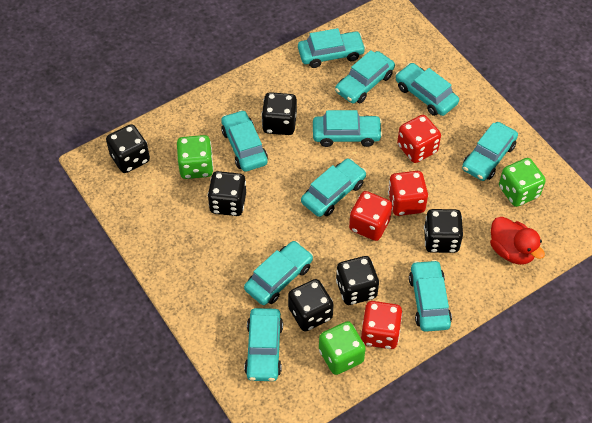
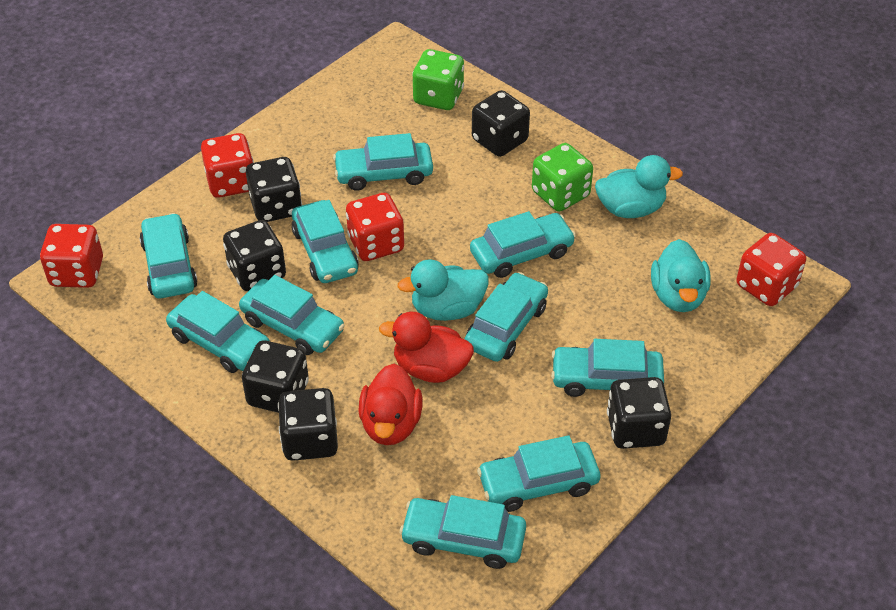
green dice: [177,135,214,179] [319,321,366,375] [499,158,546,207] = 3 -> [412,49,464,110] [532,143,593,212] = 2
red duck: [490,217,545,265] = 1 -> [358,364,423,445] [379,312,474,383] = 2
turquoise duck: none = 0 -> [397,259,489,321] [595,155,683,218] [651,239,711,312] = 3

